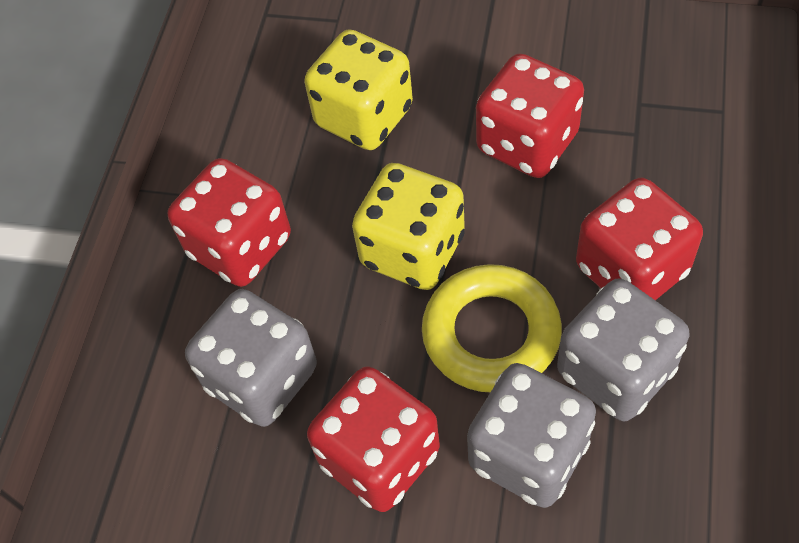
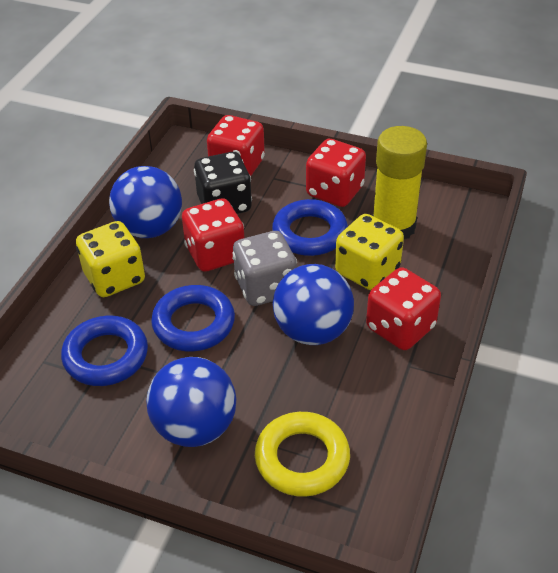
black dice: none = 0 -> [194,152,252,214] = 1
blue ball: none = 0 -> [109,166,182,238] [146,357,236,447] [273,264,354,345] = 3
blue ring: none = 0 -> [61,316,148,386] [151,285,235,351] [272,199,348,256] = 3
grey dice: [185,289,317,427] [467,363,596,508] [557,279,690,421] = 3 -> [232,231,297,306] = 1
yellow glue stick: none = 0 -> [372,126,427,239] = 1

